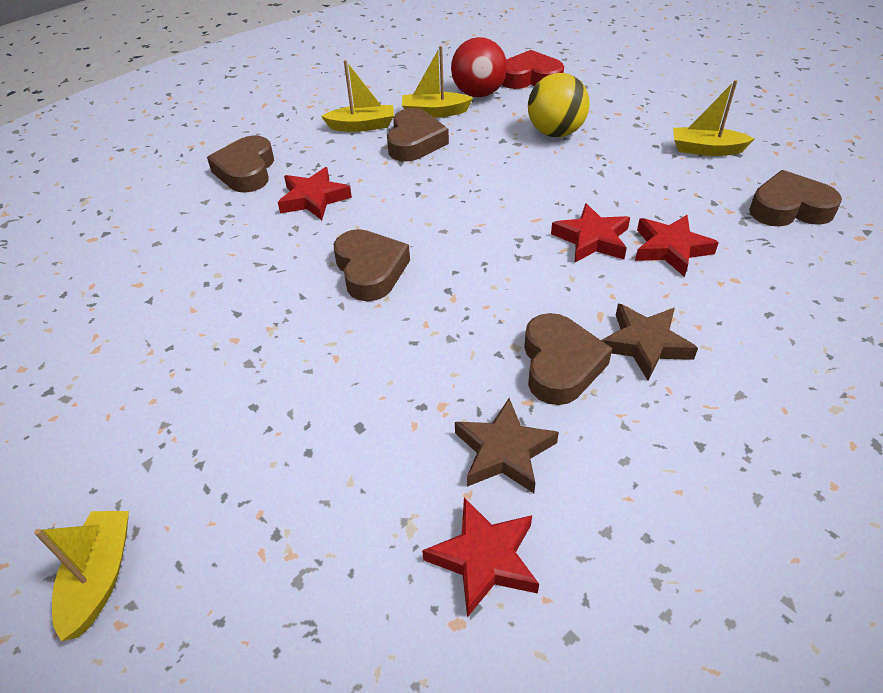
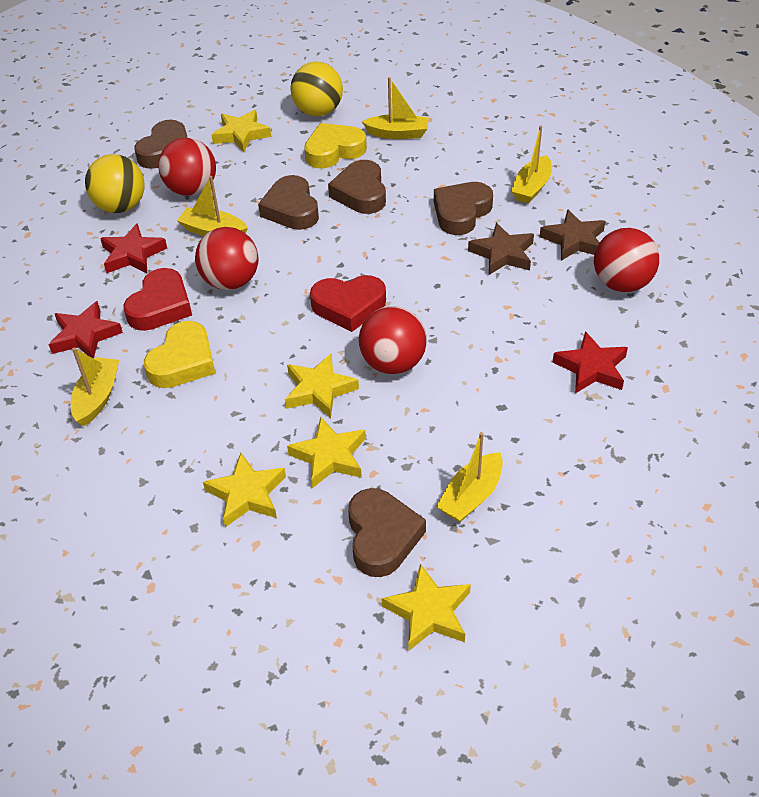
red ball: [451,37,507,98] = 1 -> [158,138,216,196] [195,227,259,290] [359,306,427,374] [594,228,659,292] = 4
red heart: [502,50,564,89] = 1 -> [123,268,192,331] [310,275,386,332] = 2
red star: [278,167,352,220] [422,498,539,617] [551,203,630,262] [635,215,719,277] = 4 -> [48,301,123,359] [100,223,167,273] [553,331,628,394] = 3
yellow ball: [528,73,590,137] = 1 -> [85,154,145,213] [291,62,343,116] = 2
yellow boat: [34,511,129,641] [321,60,394,132] [402,46,473,117] [673,80,755,156] = 4 -> [71,347,119,426] [177,176,248,236] [362,77,429,139] [436,432,503,522] [511,126,552,204] = 5
yellow heart: none = 0 -> [144,321,215,388] [304,123,367,168] = 2
yellow star: none = 0 -> [203,453,286,527] [211,110,271,152] [285,354,359,418] [287,417,366,488] [382,564,471,651] = 5

